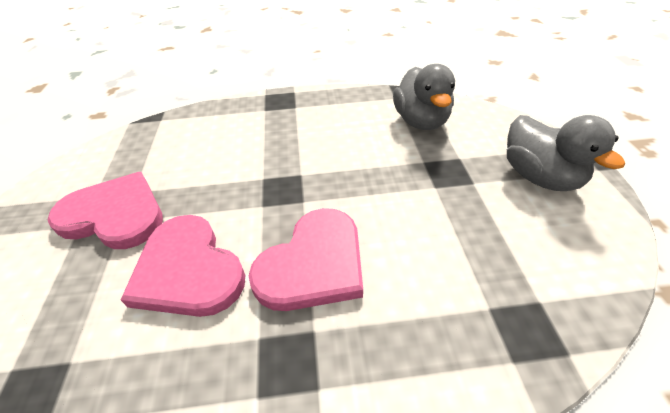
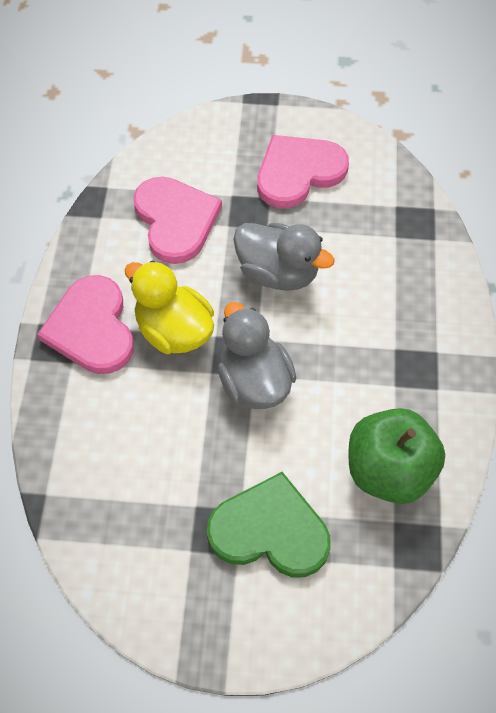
green apple: none = 0 -> [349,408,445,504] = 1
green heart: none = 0 -> [207,472,331,577] = 1
yellow duck: none = 0 -> [125,261,214,354] = 1

